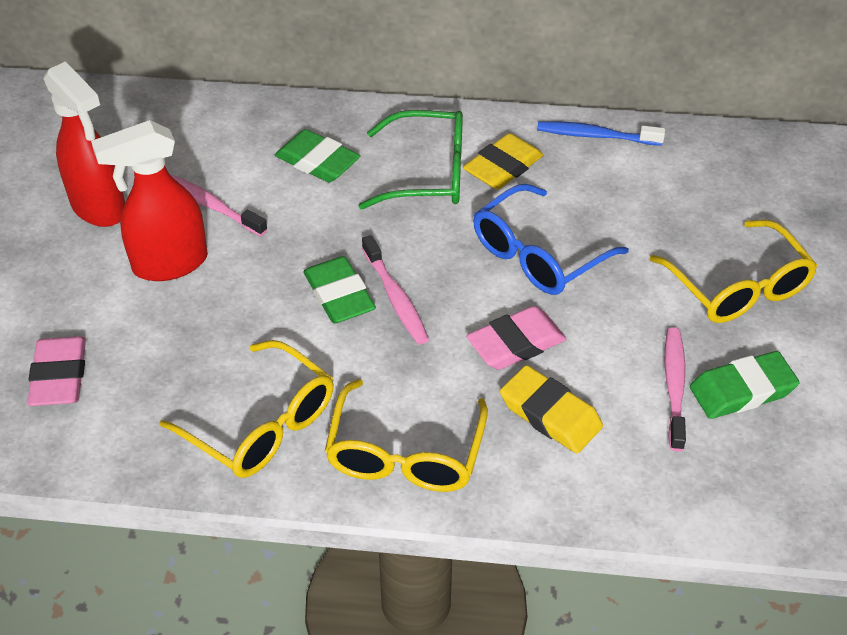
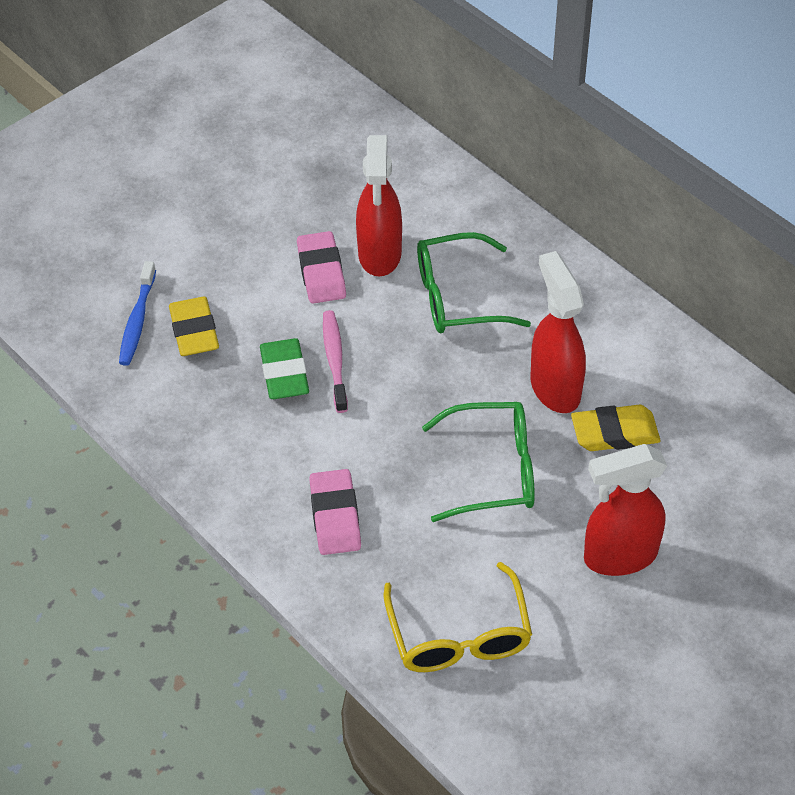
blue glasses: [473,184,629,295] = 1 -> none = 0
green eraser: [275,129,360,182] [303,256,376,324] [690,351,800,419] = 3 -> [260,338,309,399] = 1
green glasses: [359,110,463,210] = 1 -> [417,232,531,333] [422,402,535,522] = 2
pink toothbrush: [170,174,268,236] [362,235,429,344] [664,327,686,451] = 3 -> [323,310,348,413] = 1
red spray bottle: [43,61,125,227] [91,120,208,281] = 2 -> [356,135,402,276] [531,251,586,413] [584,444,667,576] = 3
yellow glasses: [160,340,334,478] [325,379,488,492] [650,220,817,323] = 3 -> [384,562,532,672] = 1

